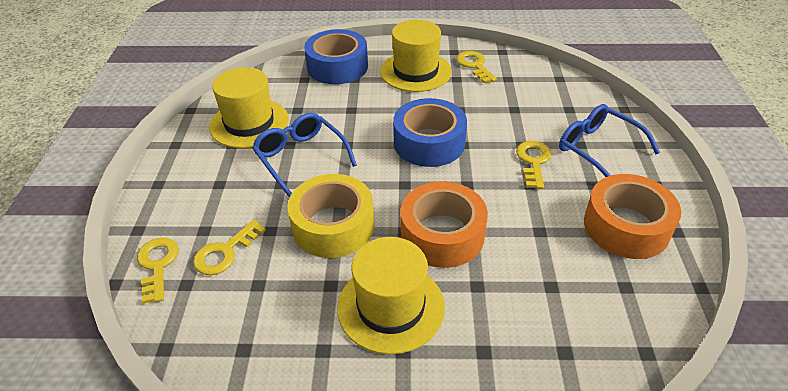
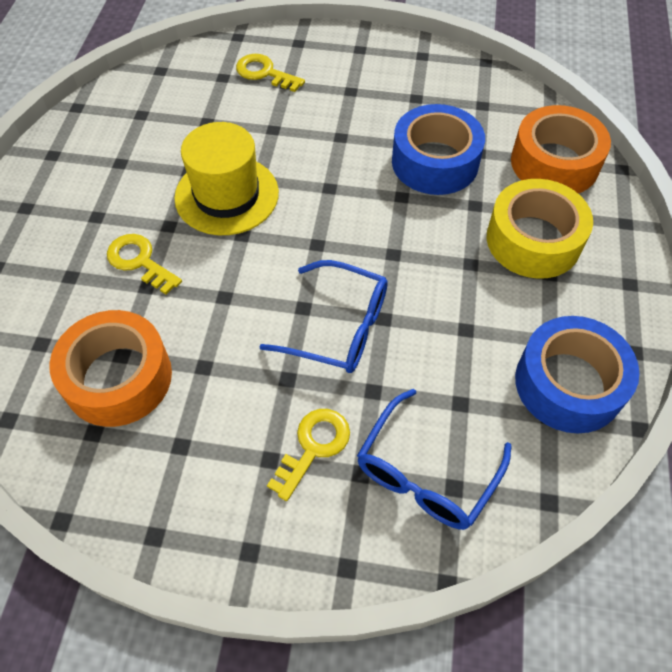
yellow hat: [209,67,289,148] [337,237,445,354] [381,20,452,92] = 3 -> [174,122,279,235] = 1
yellow key: [137,238,179,304] [193,220,266,275] [456,51,497,83] [516,141,551,189] = 4 -> [107,234,182,295] [236,54,305,92] [267,409,350,501] = 3

